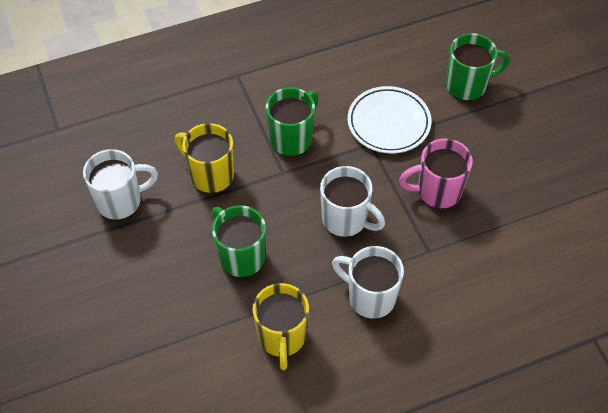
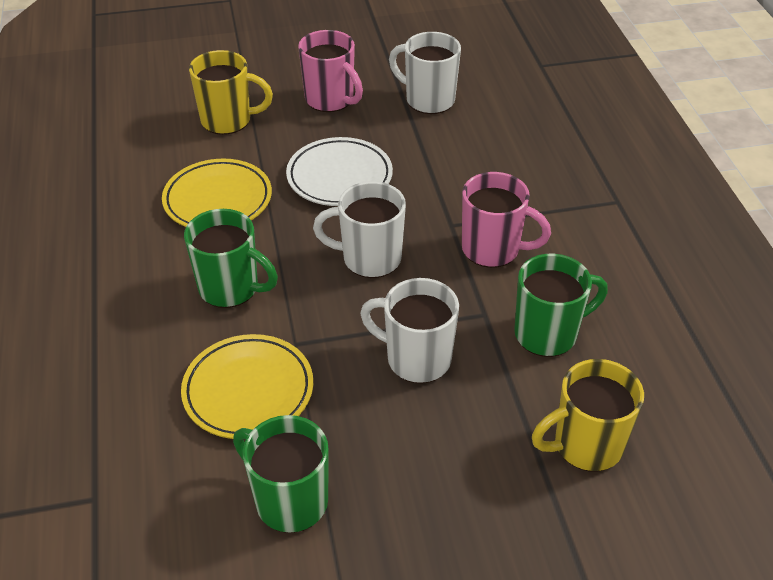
pink mug: [399,138,473,209] = 1 -> [298,30,363,112] [462,172,551,268] = 2
yellow plate: none = 0 -> [162,159,272,227] [181,334,313,439] = 2

